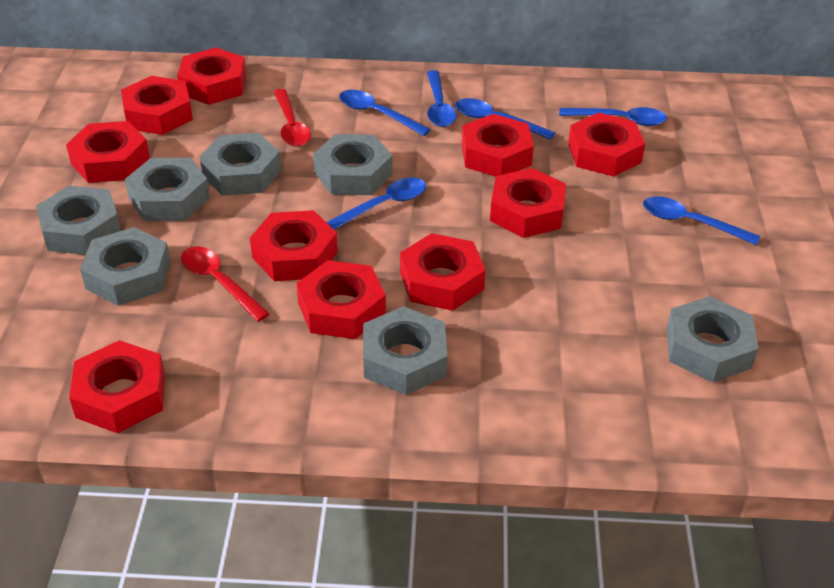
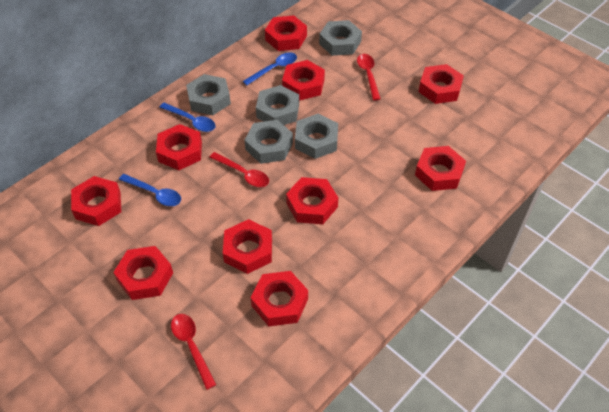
blue spoon: [326,178,426,230] [339,90,431,136] [427,70,456,127] [455,98,555,140] [559,107,667,126] [643,196,760,245] = 6 -> [119,174,181,206] [159,103,216,132] [243,52,297,85] = 3
grey nut: [36,185,121,255] [80,227,171,306] [125,158,210,221] [199,133,281,196] [313,134,393,195] [363,306,448,395] [667,296,758,382] = 7 -> [186,74,231,115] [245,120,293,164] [256,85,299,125] [295,114,338,159] [319,20,362,56] = 5
red spoon: [181,246,270,322] [274,89,311,147] = 2 -> [171,314,216,390] [209,152,269,187] [357,54,381,101] = 3

